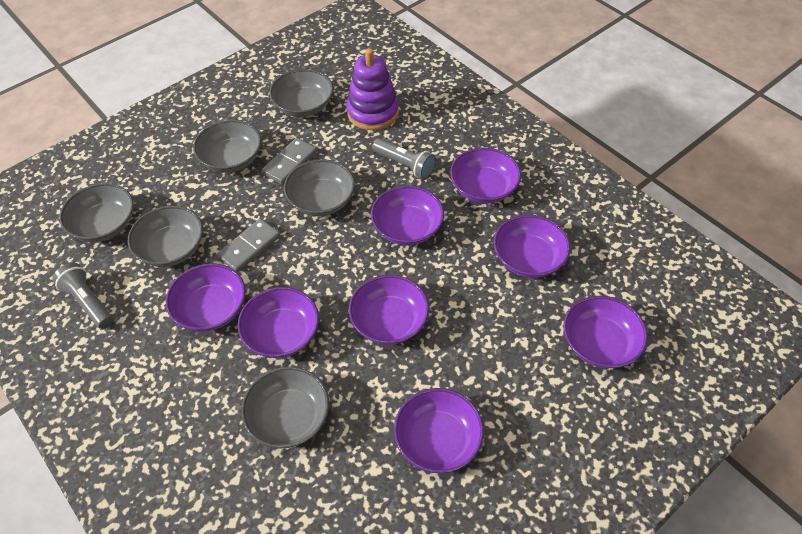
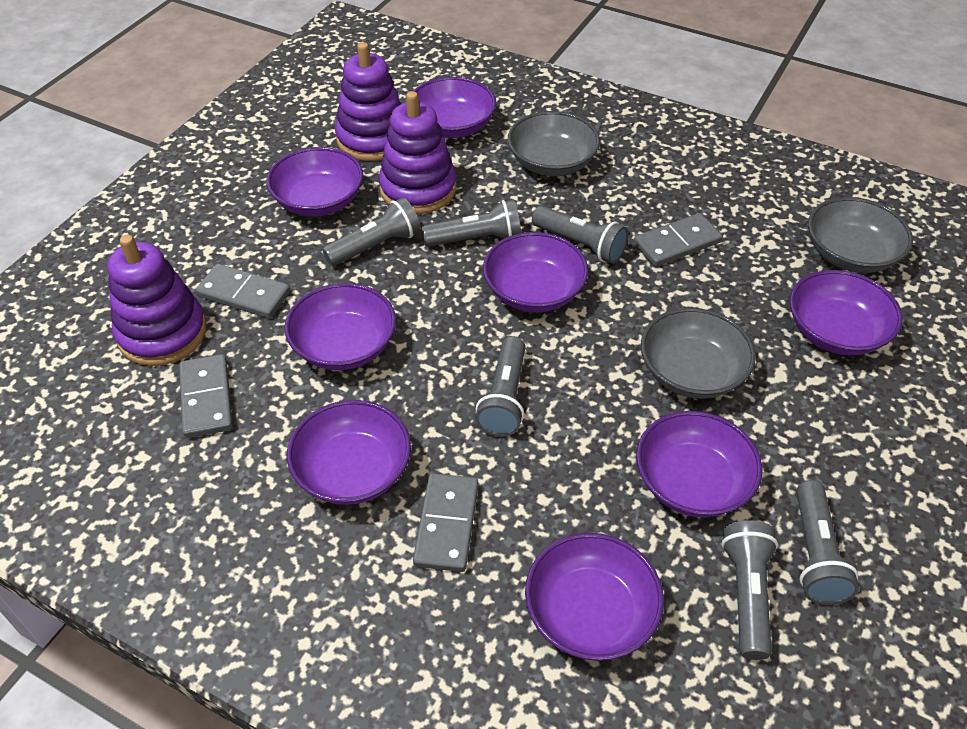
grey bowl: [59,183,134,242] [128,206,203,267] [193,120,261,173] [241,367,329,449] [269,69,333,117] [284,159,355,216] = 6 -> [508,111,600,176] [641,308,756,399] [808,197,913,273] = 3
grey domino: [217,219,280,272] [262,138,317,185] = 2 -> [179,354,233,438] [195,264,290,318] [413,473,479,572] [634,213,723,267] = 4
grey flashlight: [52,263,113,329] [372,138,436,180] = 2 -> [322,197,421,266] [422,200,521,247] [475,336,526,437] [532,206,629,264] [721,520,778,660] [796,480,859,605] = 6
purple stacking toy: [346,48,399,130] = 1 -> [107,235,207,366] [335,42,401,161] [379,91,456,214] = 3

